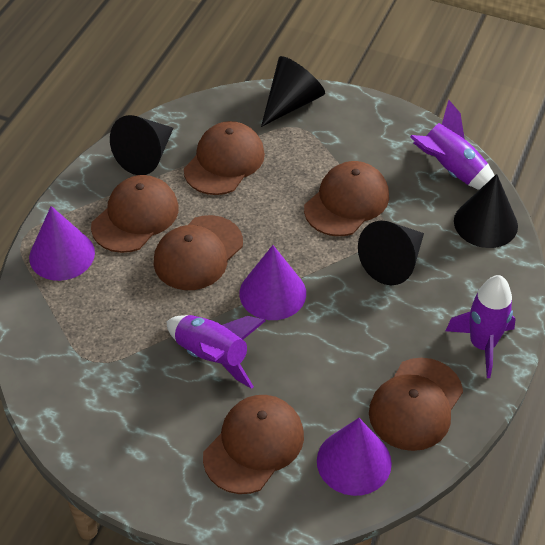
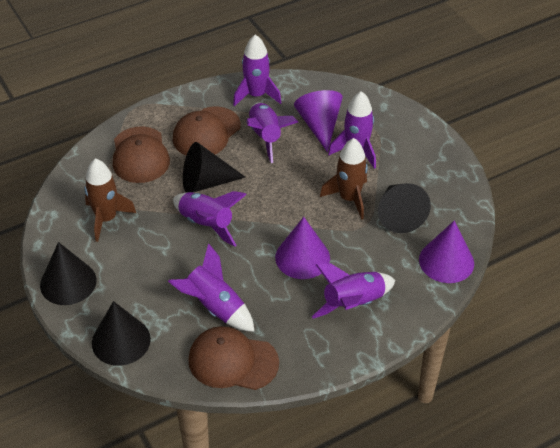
brown cap: [91,175,179,253] [154,215,243,290] [184,121,265,195] [203,395,304,494] [304,161,389,236] [369,358,463,451] = 6 -> [113,126,170,183] [172,107,241,155] [188,326,279,390] = 3
brown rocket: none = 0 -> [84,158,136,242] [320,138,368,220] = 2
purple rocket: [166,315,266,389] [410,100,495,190] [446,275,516,378] = 3 -> [168,243,255,332] [173,191,247,247] [233,34,282,107] [246,103,298,163] [312,264,396,319] [328,91,376,169] = 6

